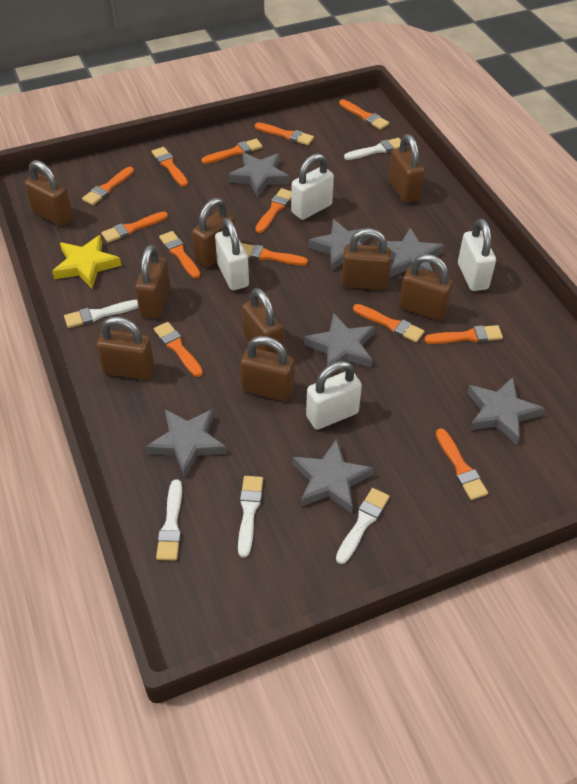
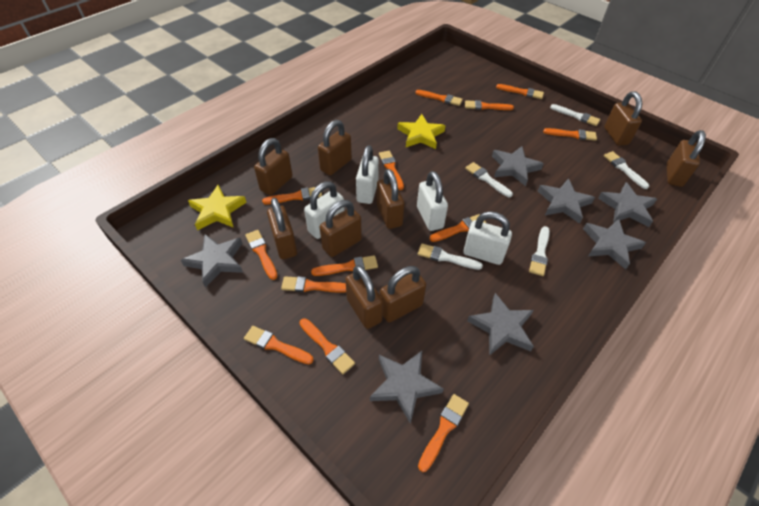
yellow star: [52,235,121,288] = 1 -> [188,185,247,230] [397,114,446,149] = 2

